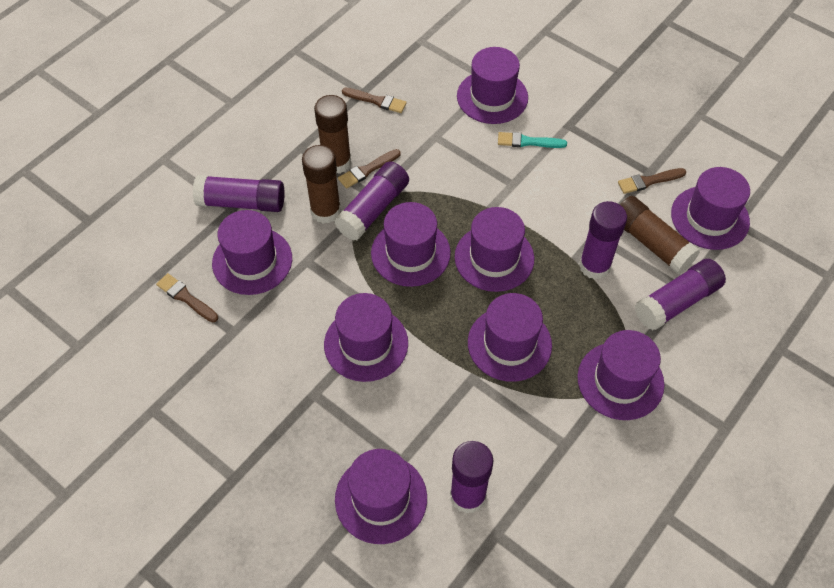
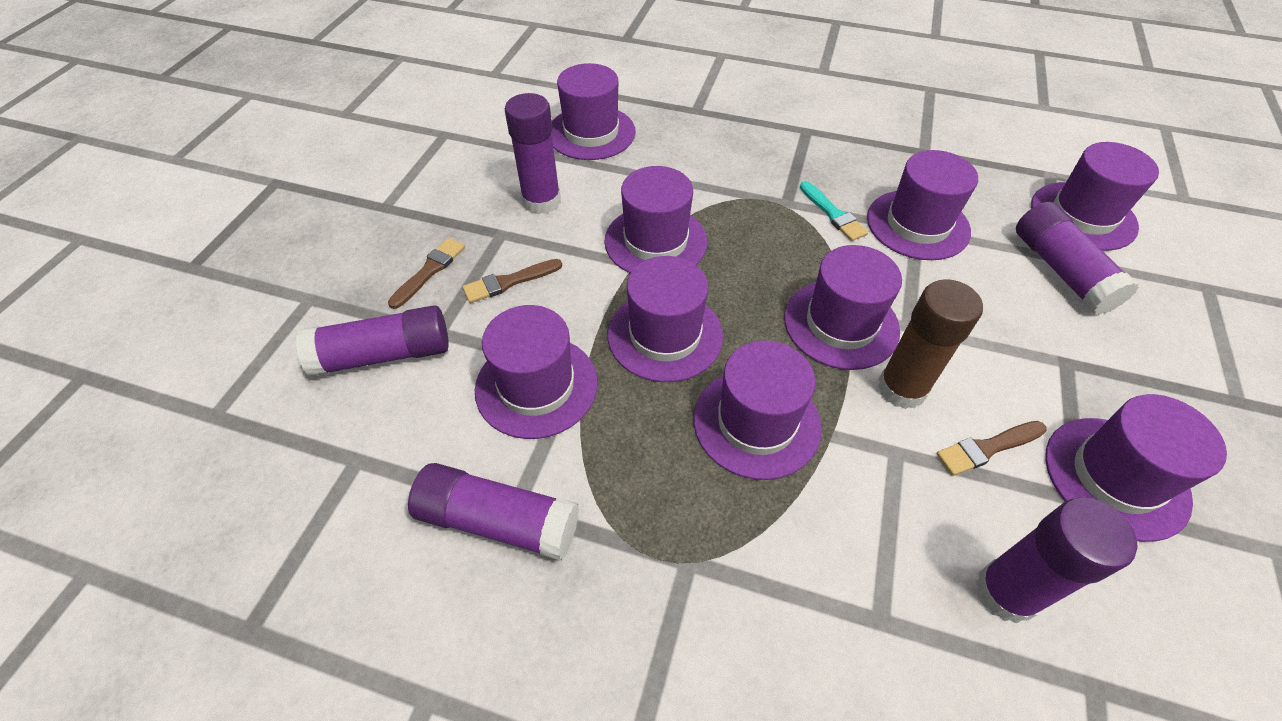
brown brush: [156,273,218,322] [338,149,401,189] [342,88,407,113] [618,168,686,194] = 4 -> [388,238,465,309] [463,259,562,303] [936,421,1047,476] = 3
brown glue stick: [302,145,341,224] [314,95,351,174] [620,196,700,274] = 3 -> [878,279,983,409] = 1

